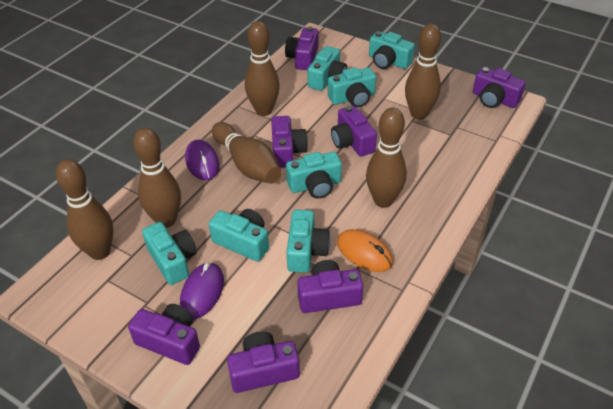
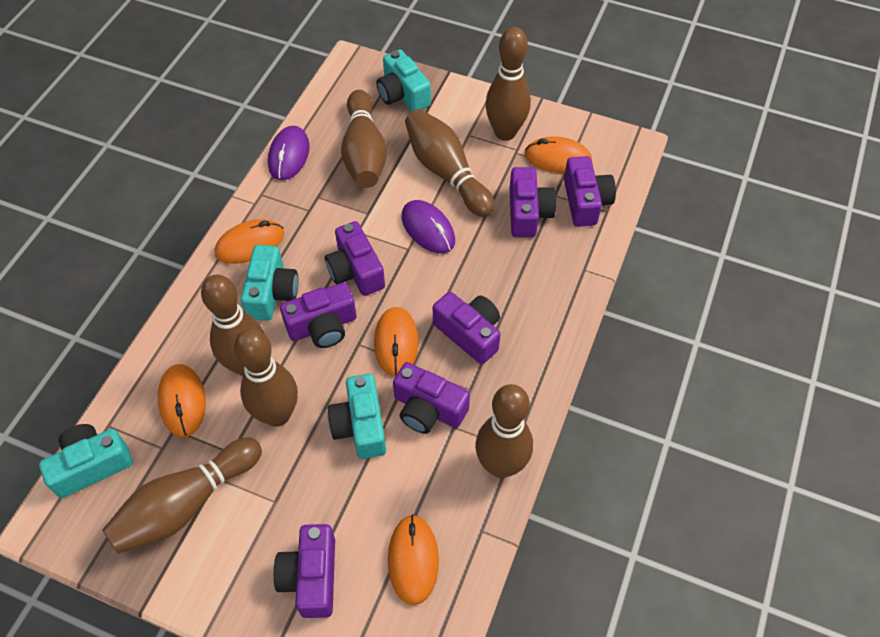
brown bowling pin: [56,159,113,260] [133,128,181,228] [212,122,282,184] [245,21,280,116] [366,107,407,208] [405,24,441,120] = 6 -> [102,438,262,554] [201,275,264,376] [234,328,298,427] [341,90,387,188] [405,109,495,217] [475,384,533,478] [485,27,531,141] = 7
orange mouse: [337,229,393,272] = 1 -> [158,364,206,437] [214,219,284,264] [374,307,419,377] [388,514,439,605] [525,136,592,174] = 5
turquoise camera: [142,222,197,285] [209,209,269,262] [286,152,342,199] [286,209,330,273] [307,46,347,91] [328,67,376,108] [369,31,415,69] = 7 -> [39,424,133,498] [241,245,298,321] [328,374,386,459] [376,50,431,112] = 4

